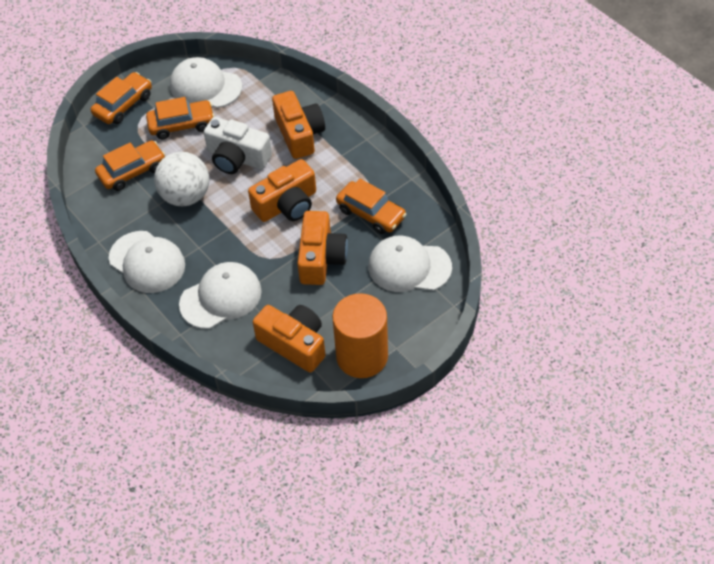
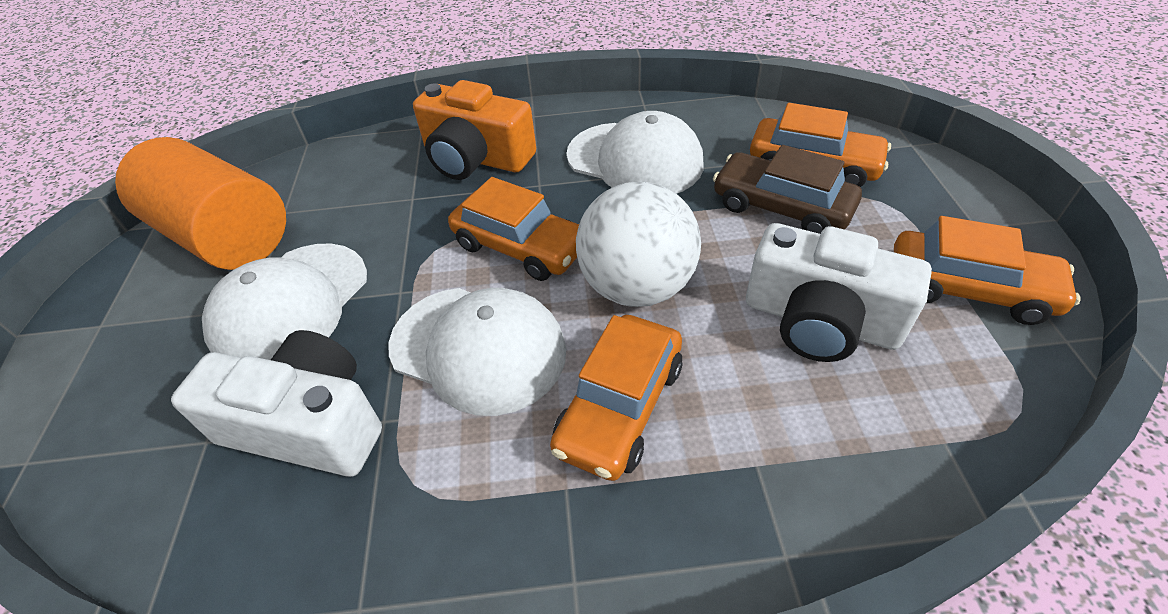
brown car: none = 0 -> [713,145,862,234] = 1
orange camera: [248,159,316,222] [253,305,326,373] [272,91,325,159] [297,211,348,285] = 4 -> [413,80,536,180] = 1
white camera: [204,117,272,174] = 1 -> [171,330,382,477] [746,223,932,362] = 2
white cap: [109,231,185,293] [170,57,242,108] [179,262,261,329] [368,236,452,292] = 4 -> [202,244,367,360] [388,288,566,416] [566,111,704,194] = 3

